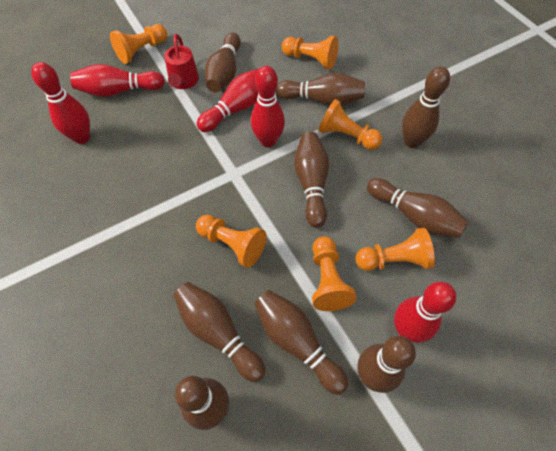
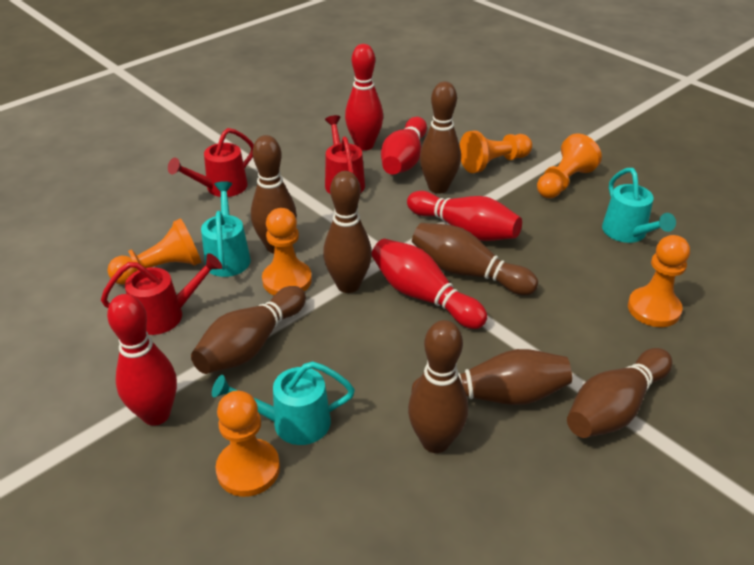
brown bowling pin: [173,282,266,382] [175,376,229,430] [205,33,241,92] [254,290,348,395] [276,73,365,105] [294,132,329,228] [357,336,416,393] [367,178,469,238] [402,67,450,148] = 9 -> [191,286,306,374] [251,135,297,254] [323,171,372,293] [408,320,468,453] [411,349,572,405] [412,223,538,295] [420,82,461,194] [567,348,672,438] = 8
red watering can: [164,34,199,89] = 1 -> [101,253,222,335] [168,128,254,197] [325,115,365,194] = 3
turquoise watering can: none = 0 -> [201,181,251,277] [212,361,355,445] [602,168,676,243] = 3

